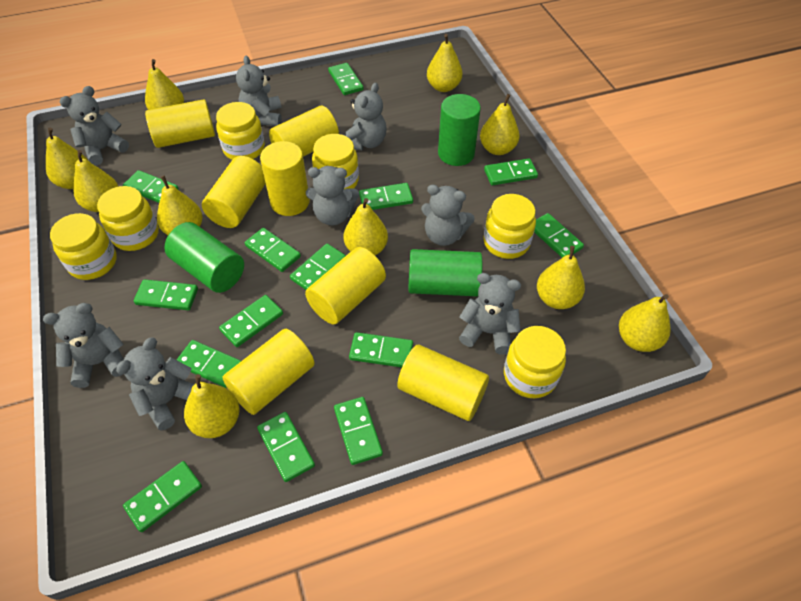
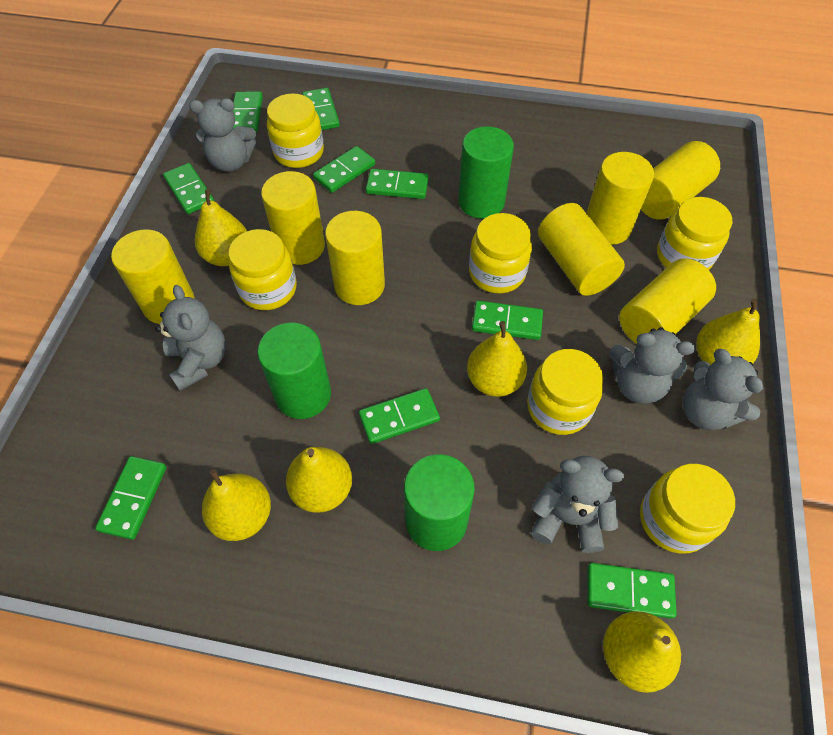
green domino: [123,170,179,203] [123,461,202,532] [134,279,198,310] [176,340,241,388] [219,295,283,347] [245,228,301,272] [257,412,315,482] [290,244,346,290] [328,63,363,95] [334,397,383,465] [349,332,413,367] [359,183,413,210] [484,158,538,185] [534,213,584,258] = 14 -> [95,456,167,540] [163,163,214,214] [233,91,263,132] [302,88,340,130] [313,146,375,193] [359,388,440,444] [366,169,429,199] [472,301,543,340] [587,563,677,619] = 9
grey teddy bear: [43,303,124,388] [60,86,129,165] [116,338,194,431] [236,56,282,126] [306,166,359,226] [344,83,386,150] [421,185,475,246] [459,273,521,354] = 8 -> [155,285,226,391] [189,98,256,172] [531,456,624,553] [610,327,695,404] [683,349,763,430] = 5
yellow pear: [46,128,88,189] [74,150,119,212] [145,59,184,110] [157,176,202,235] [184,374,240,438] [344,198,388,256] [427,34,462,92] [480,94,519,155] [537,246,585,309] [619,294,671,352] = 10 -> [195,189,247,266] [202,469,271,541] [286,447,352,513] [467,321,527,397] [603,611,681,693] [696,298,760,365] = 6

